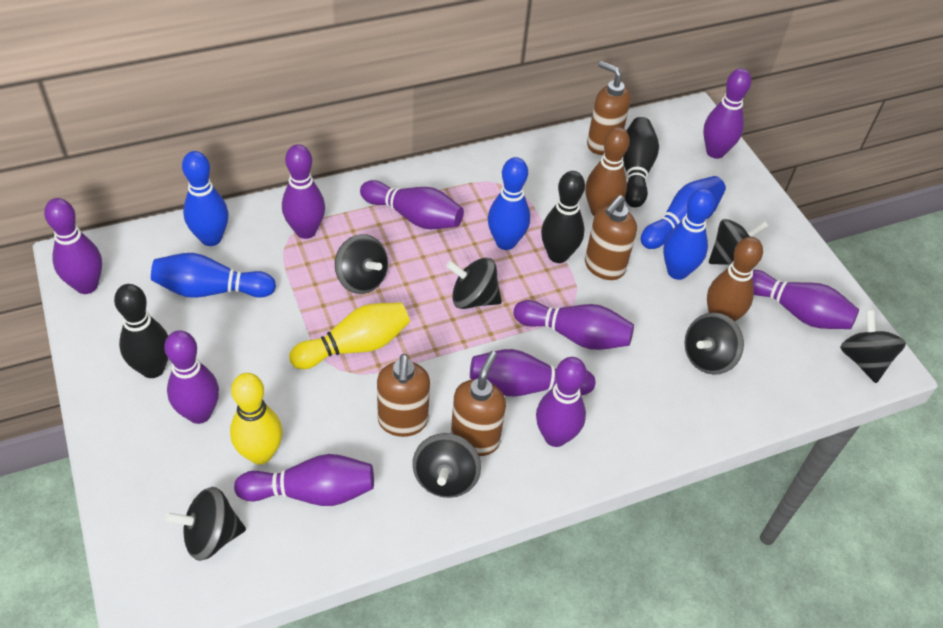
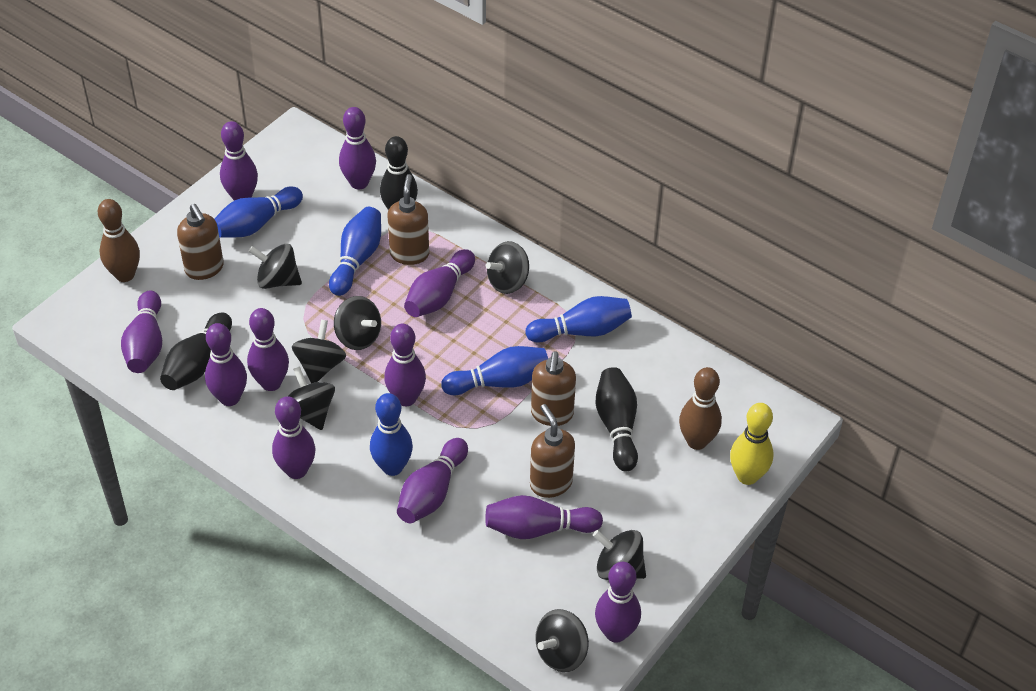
purple bowling pin: [44,198,102,294] [164,330,219,424] [234,454,374,506] [282,144,325,239] [360,180,464,229] [470,349,595,397] [514,300,634,350] [536,357,587,447] [703,68,752,159] [752,270,859,329] = 10 -> [121,290,162,373] [205,323,247,406] [220,121,258,200] [247,308,289,391] [272,396,315,479] [339,107,376,189] [384,324,426,406] [397,438,468,523] [404,249,475,317] [485,495,603,539] [595,562,641,643] = 11
yellow bowling pin: [230,373,283,465] [289,302,410,369] = 2 -> [730,403,774,485] = 1

